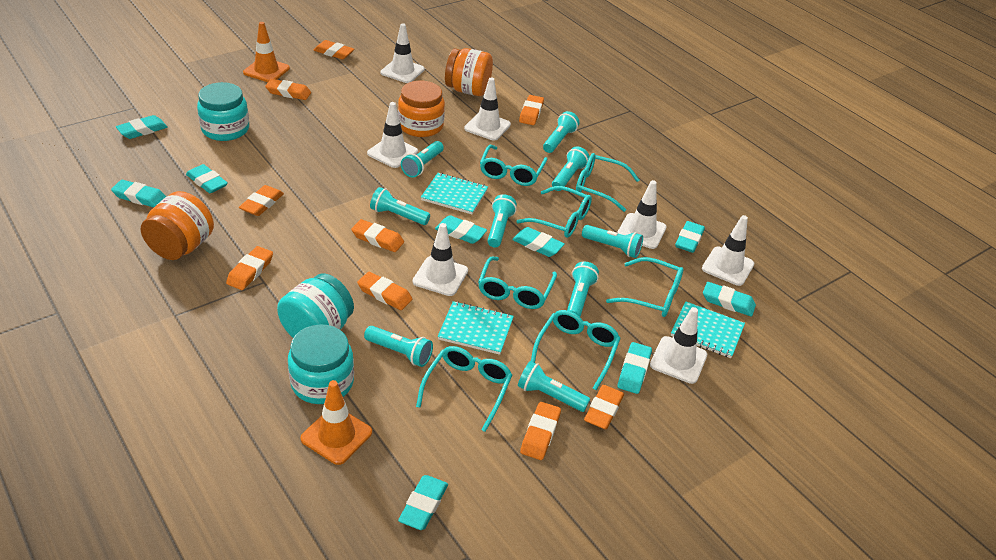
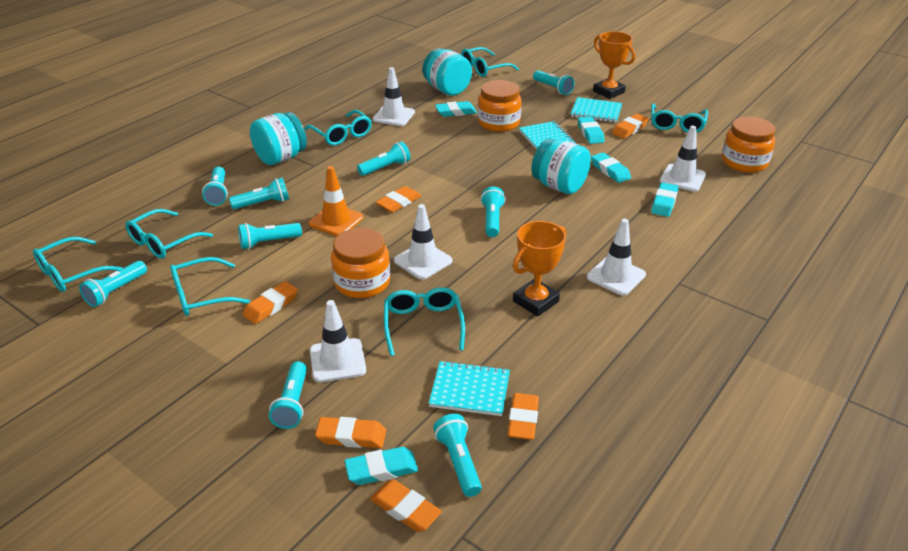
orange eraser: [226,246,273,290] [239,185,284,216] [265,79,311,100] [314,40,354,59] [351,219,404,252] [357,272,412,310] [519,95,544,125] [520,402,561,460] [584,385,624,429] = 9 -> [243,281,298,324] [315,417,386,448] [370,480,442,532] [376,186,421,213] [508,393,539,440] [612,114,649,139] = 6
orange traffic cone: [243,22,290,82] [301,380,372,465] = 2 -> [309,166,363,236] = 1
orange trophy: none = 0 -> [513,221,566,317] [593,31,636,99] = 2
turquoise eraser: [111,180,166,207] [116,115,168,139] [186,164,228,193] [398,475,448,530] [435,215,487,244] [512,227,565,257] [617,342,652,394] [675,221,705,253] [703,282,756,317] = 9 -> [344,447,418,485] [435,101,477,117] [578,116,605,144] [591,152,631,183] [651,182,679,217] = 5
white traffic cone: [367,102,418,168] [380,23,425,83] [413,223,468,296] [464,78,511,141] [617,180,667,249] [650,307,707,384] [702,215,754,286] = 7 -> [310,300,366,382] [373,67,415,126] [394,204,452,279] [587,219,646,295] [660,126,706,192] = 5

